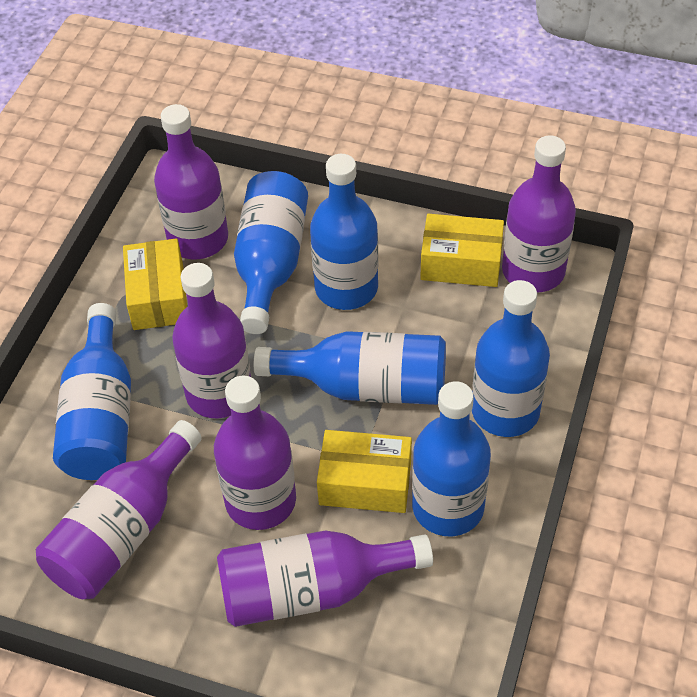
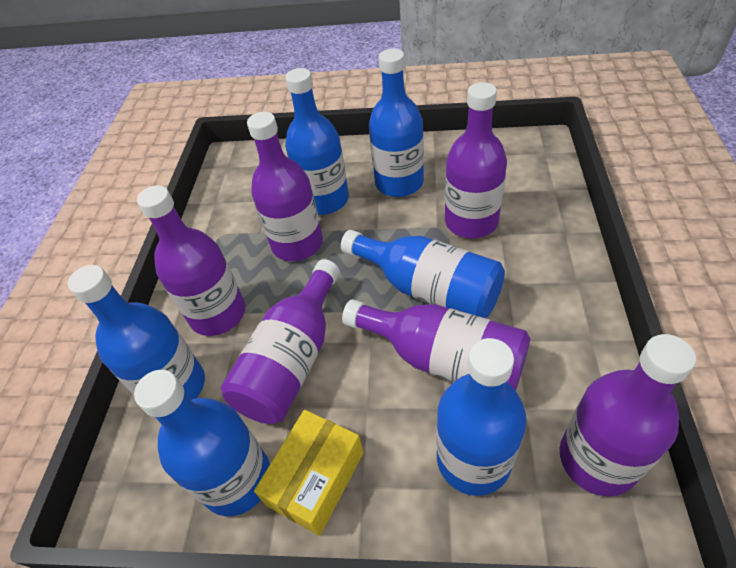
yellow box: [123,238,187,330] [317,430,412,513] [420,214,504,287] = 3 -> [254,410,364,536] = 1

